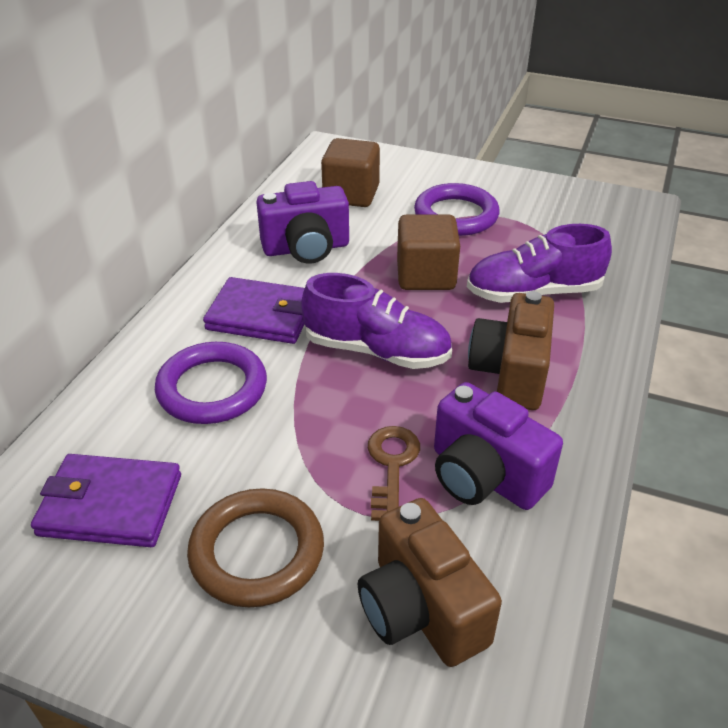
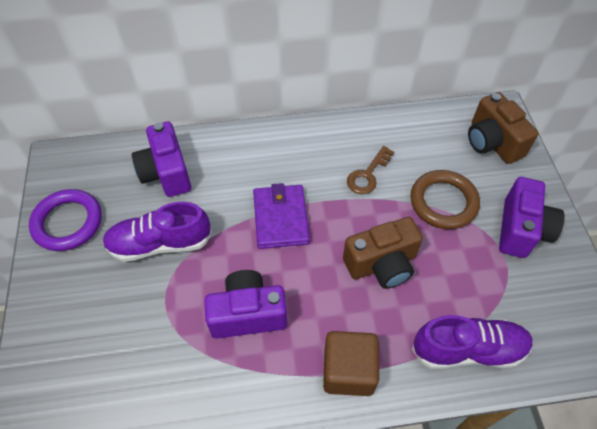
brown cube: [321,138,380,207] [397,214,460,290] = 2 -> [323,331,379,396] = 1
purple camera: [256,181,349,264] [434,382,563,510] = 2 -> [132,121,191,197] [204,270,287,339] [499,177,565,258] = 3
purple ring: [155,342,267,424] [414,183,500,236] = 2 -> [29,189,102,251] = 1
purple wallet: [31,454,181,547] [203,277,304,344] = 2 -> [253,183,310,249] = 1

